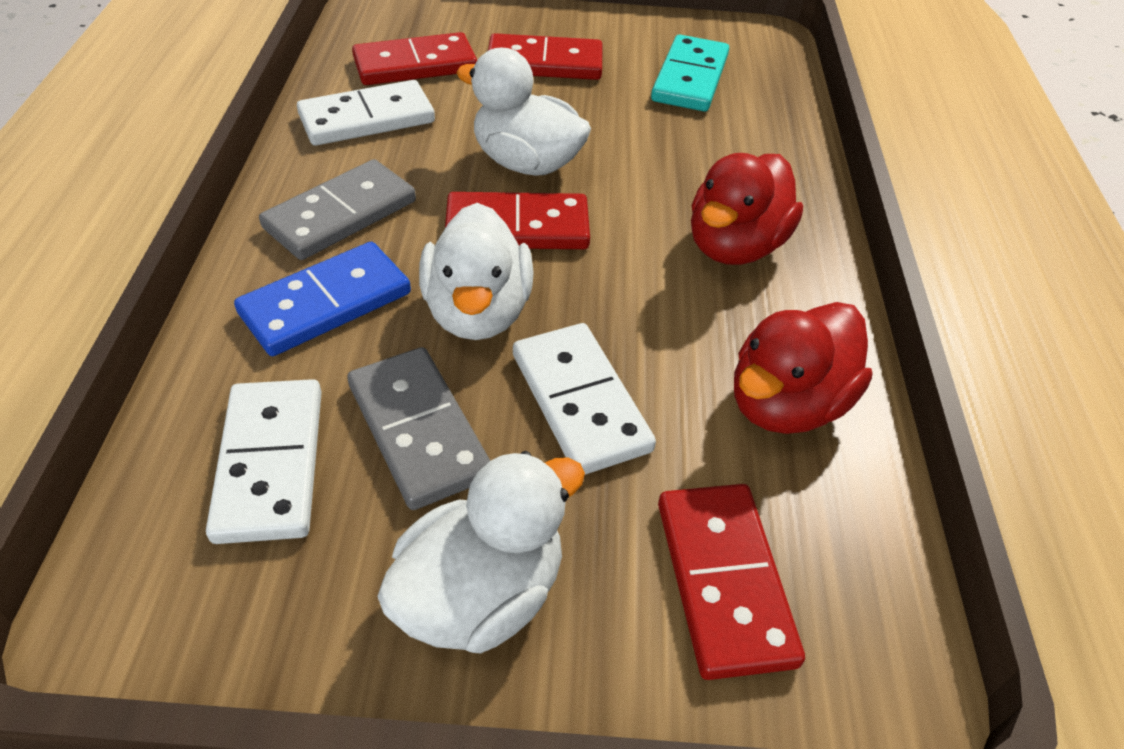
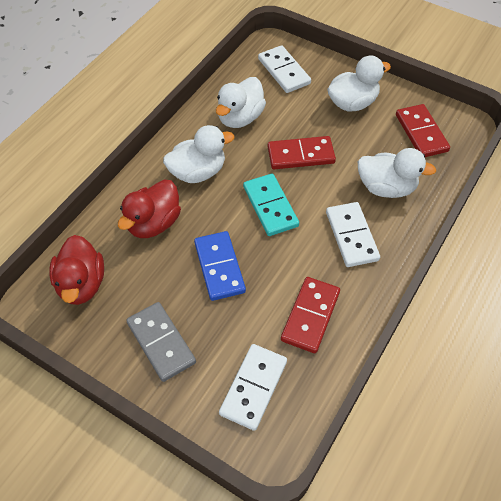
grey domino: [259,159,416,260] [347,347,490,510] = 2 -> [126,302,196,382] = 1
red domino: [352,32,477,85] [445,192,590,249] [488,33,602,80] [658,484,805,680] = 4 -> [268,136,336,169] [281,277,340,353] [396,104,450,157] = 3
white duck: [377,451,585,653] [419,203,534,340] [456,48,591,176] = 3 -> [163,125,234,183] [216,77,266,128] [327,56,391,112] [358,148,436,198] = 4

